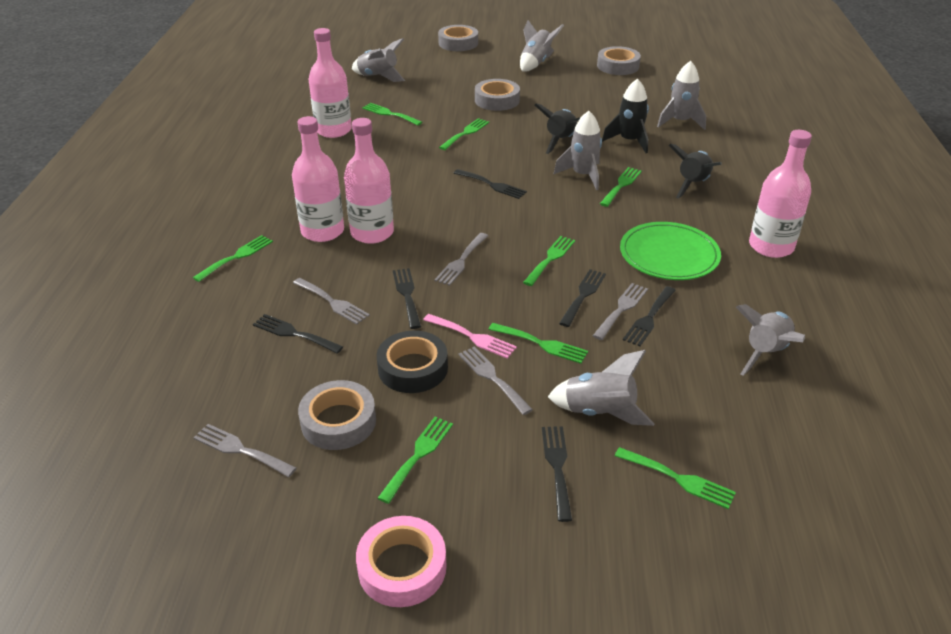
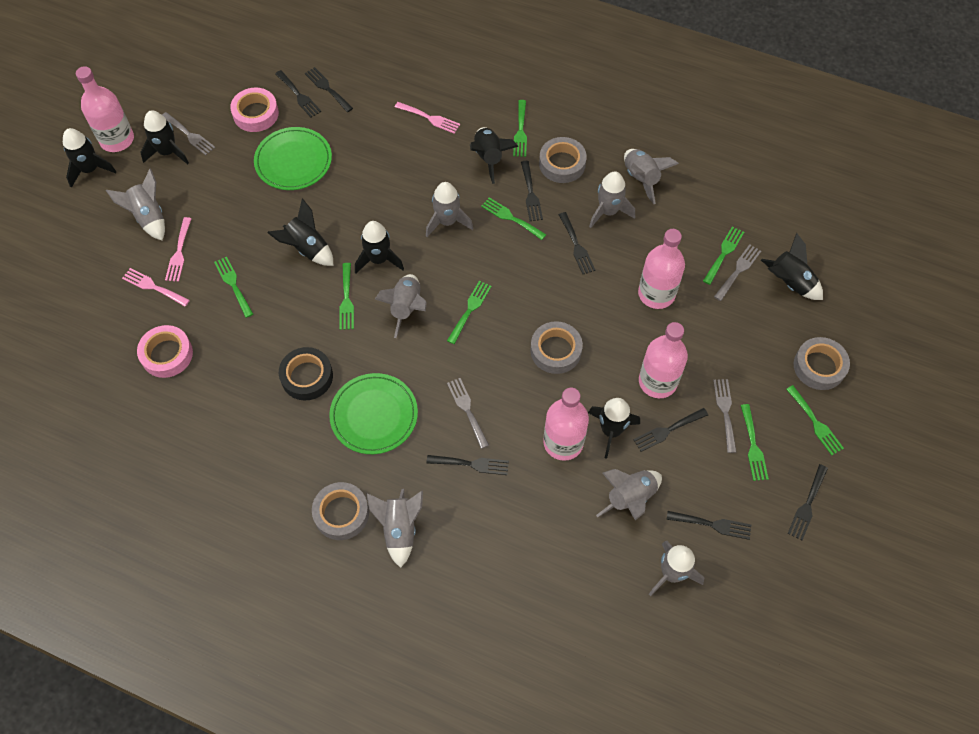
black fork: [253,314,343,354] [393,268,421,329] [454,169,527,199] [542,426,572,522] [559,269,606,327] [623,286,676,347] = 6 -> [275,70,321,118] [305,67,353,112] [426,455,509,475] [521,161,543,221] [559,212,596,274] [633,408,708,452] [666,511,751,540] [788,464,828,540] = 8
black rocket: [535,104,581,154] [602,79,649,153] [669,144,722,199] = 3 -> [63,128,116,188] [140,110,189,164] [267,198,333,266] [355,221,404,274] [470,127,518,184] [588,398,640,459] [761,233,823,300] = 7
green plate: [620,222,721,280] = 1 -> [254,127,332,190] [329,373,418,454] = 2
grey fork: [193,424,296,477] [293,278,370,325] [434,233,488,286] [458,346,533,415] [593,283,648,340] = 5 -> [162,112,215,155] [447,378,489,449] [713,379,737,453] [714,244,761,301] = 4
grey rocket: [352,38,405,82] [520,20,564,72] [548,350,655,426] [554,111,602,190] [657,61,706,130] [736,304,805,376] = 6 -> [106,169,165,240] [366,489,423,568] [375,274,427,338] [426,182,473,237] [589,171,635,228] [596,469,662,520] [624,149,679,204] [649,541,705,596] = 8
pink fork: [423,314,517,359] = 1 -> [122,268,190,306] [165,217,192,282] [395,102,460,134] = 3
pink tape: [356,516,446,607] = 1 -> [137,325,193,378] [230,88,279,132] = 2

